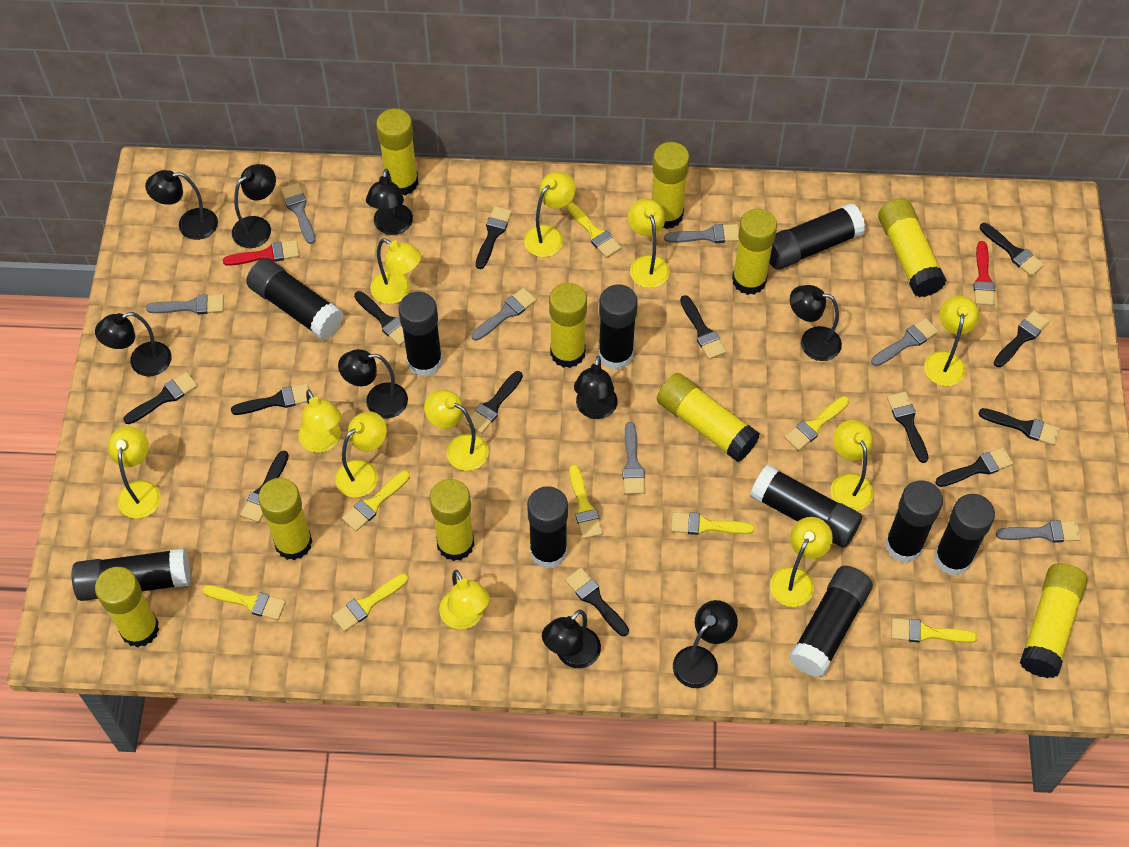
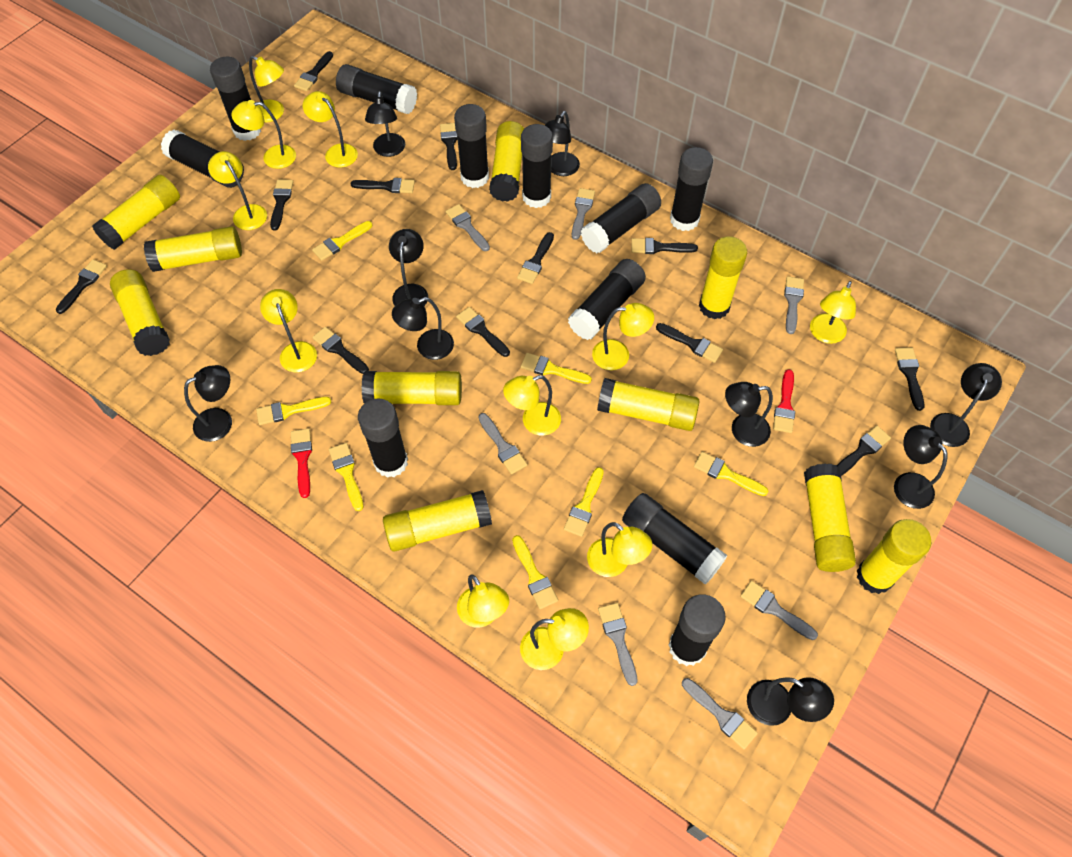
black brush: [123,372,198,424] [231,383,309,415] [240,451,289,523] [354,291,405,346] [466,371,523,434] [476,206,512,269] [565,568,629,636] [680,295,726,359] [887,391,929,463] [935,447,1013,487] [978,408,1060,446] [980,223,1044,276] [994,310,1049,367] = 13 -> [56,260,107,314] [270,179,293,231] [294,51,333,91] [312,327,369,374] [351,178,415,193] [440,123,457,170] [456,307,510,357] [517,232,554,284] [631,238,698,254] [656,323,723,363] [837,426,891,476] [895,348,924,411] = 12
black glue stick: [72,548,190,601] [246,258,344,340] [399,292,443,377] [527,486,568,569] [598,284,638,370] [750,464,862,548] [769,203,865,270] [789,566,873,678] [885,480,943,563] [934,494,995,576] = 10 -> [161,129,244,188] [210,57,261,141] [336,64,417,114] [358,398,408,478] [454,104,489,188] [521,124,553,208] [568,259,646,340] [581,183,661,253] [622,493,728,584] [669,595,726,666] [670,147,713,231] = 11
yellow brush: [203,585,286,620] [332,573,408,632] [342,470,410,531] [567,203,621,258] [569,465,603,539] [671,512,754,535] [785,396,849,451] [891,618,978,643] = 8 -> [256,397,331,425] [312,221,372,261] [329,443,363,511] [512,535,558,609] [521,353,592,384] [564,467,604,537] [694,452,768,496] = 7

